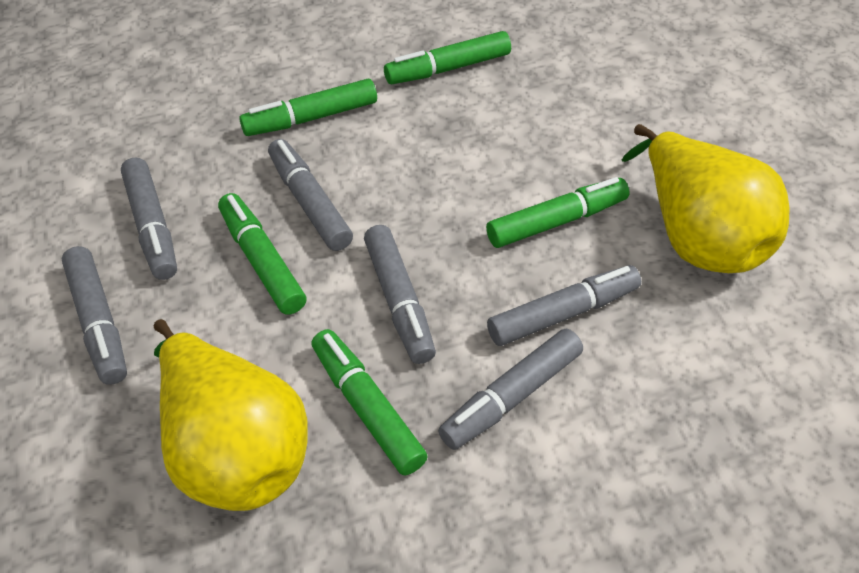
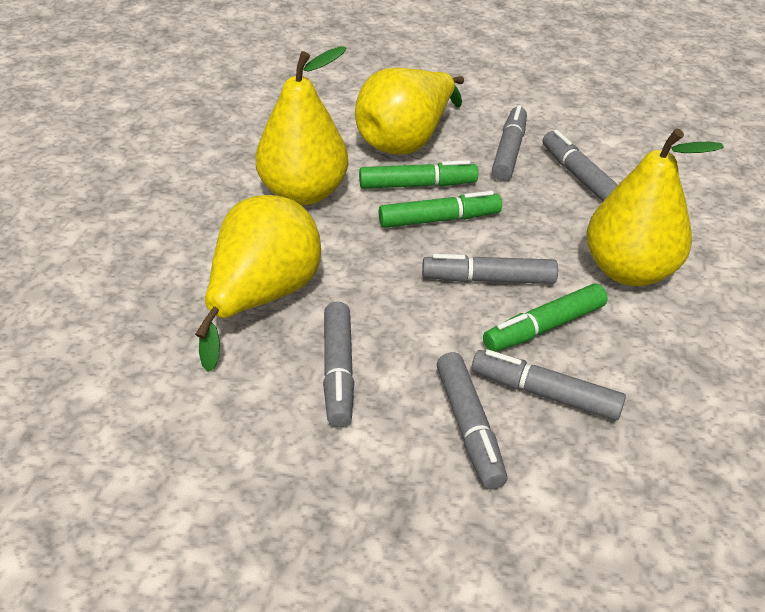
green marker: [218,193,307,315] [239,79,377,136] [311,329,428,475] [384,31,511,84] [486,177,630,248] = 5 -> [359,160,478,189] [379,191,502,228] [483,283,608,352] = 3
yellow pear: [154,319,308,511] [622,124,790,273] = 2 -> [195,195,321,372] [255,46,348,205] [355,68,464,155] [587,128,724,286] = 4

